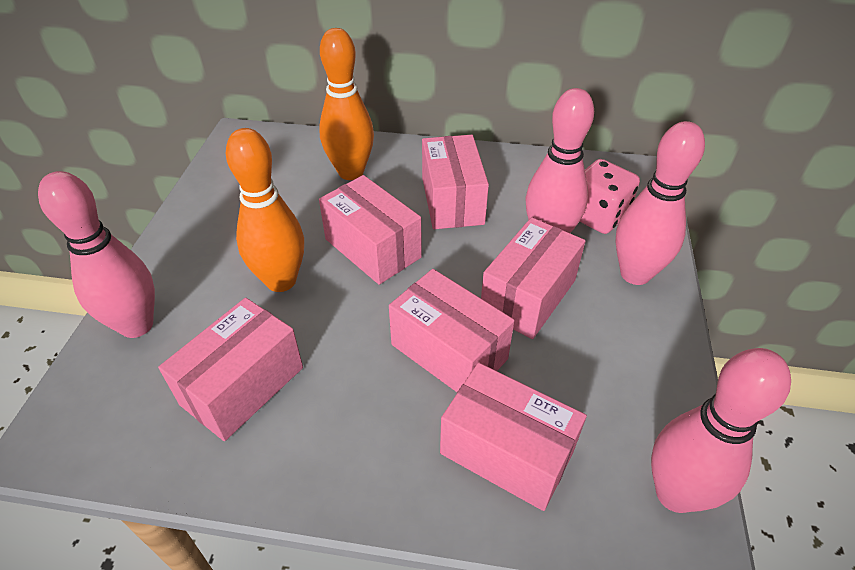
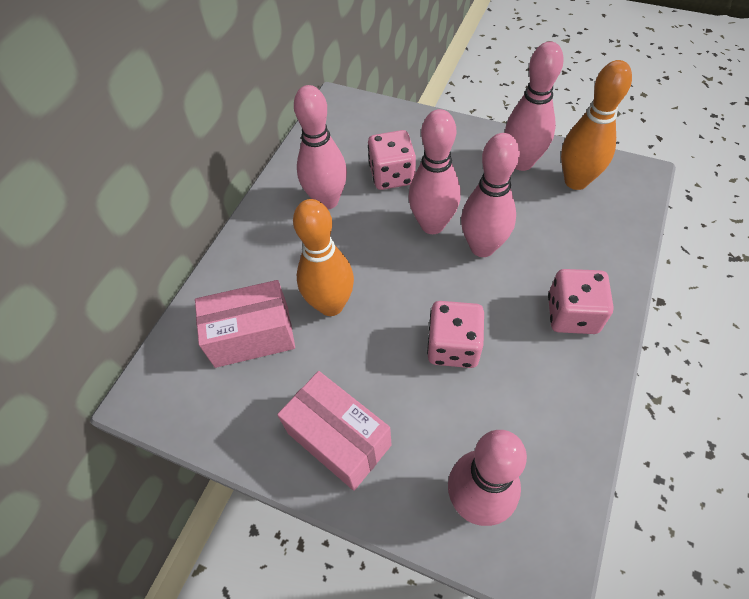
pink bowling pin: [38,171,155,338] [525,88,594,233] [615,121,705,285] [651,348,791,513] = 4 -> [294,85,347,210] [408,109,461,234] [448,430,527,526] [461,133,520,257] [505,41,564,171] = 5
pink box: [158,298,303,441] [319,175,422,285] [389,269,515,392] [422,135,489,229] [440,363,587,511] [481,217,585,339] = 6 -> [195,280,295,368] [277,371,391,491] = 2
pink dice: [580,159,640,234] = 1 -> [368,130,416,190] [427,301,484,368] [548,269,614,334] = 3

